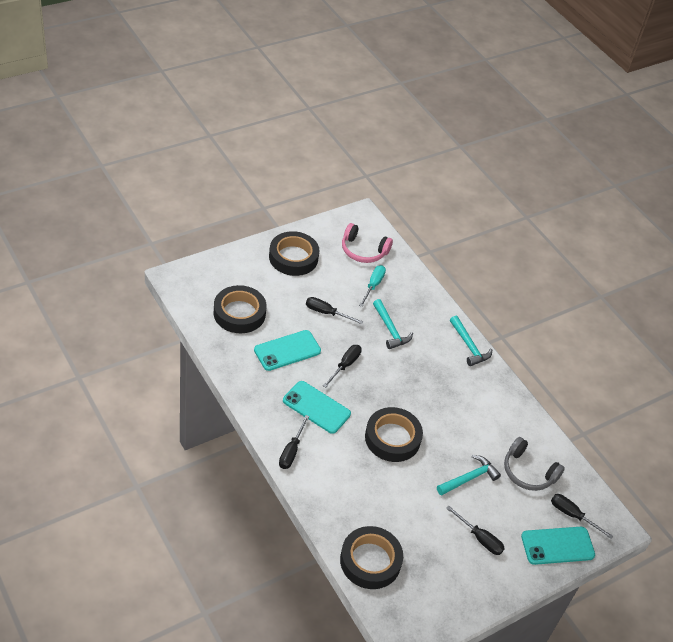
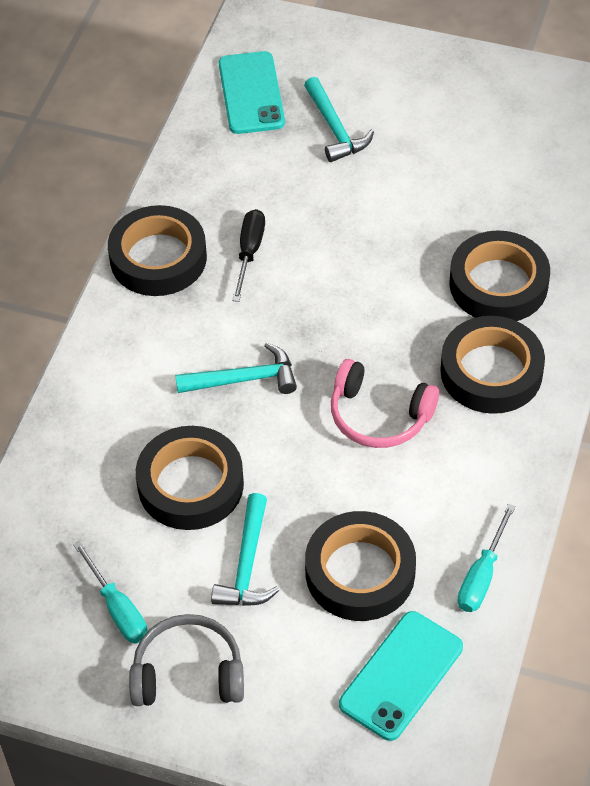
black screwdriver: [279,415,309,469] [306,297,363,324] [323,345,362,387] [446,506,505,555] [551,494,613,539] = 5 -> [232,209,265,302] = 1
black tape: [214,285,266,333] [269,231,319,276] [340,526,403,589] [365,407,423,462] = 4 -> [108,205,207,296] [136,426,244,530] [305,511,416,621] [440,316,545,414] [449,230,550,321] = 5
turquoise phone: [254,330,321,371] [283,381,351,434] [521,527,595,565] = 3 -> [219,51,285,134] [339,611,463,741] = 2
turquoise screwdriver: [359,265,386,307] = 1 -> [73,541,148,643] [457,504,515,612] = 2

